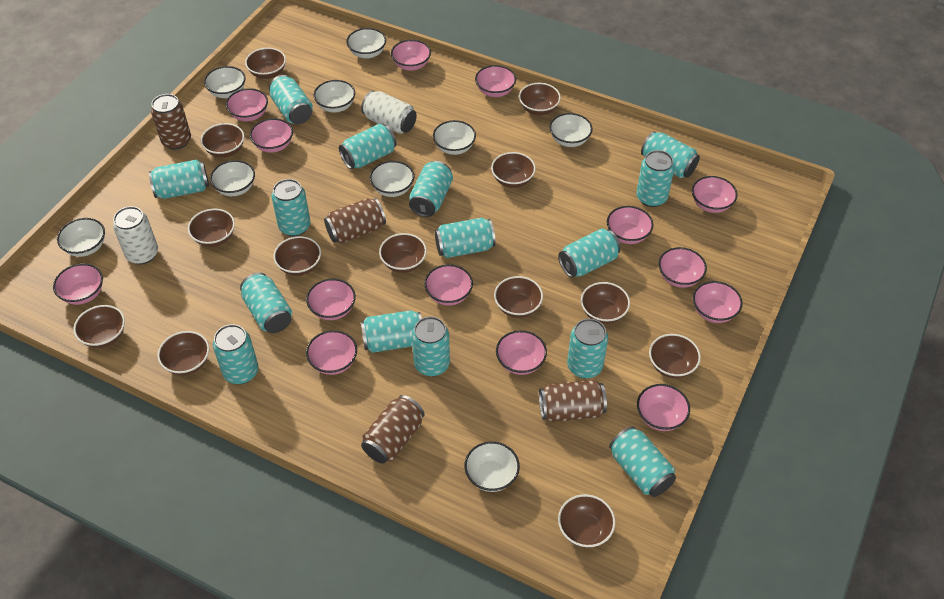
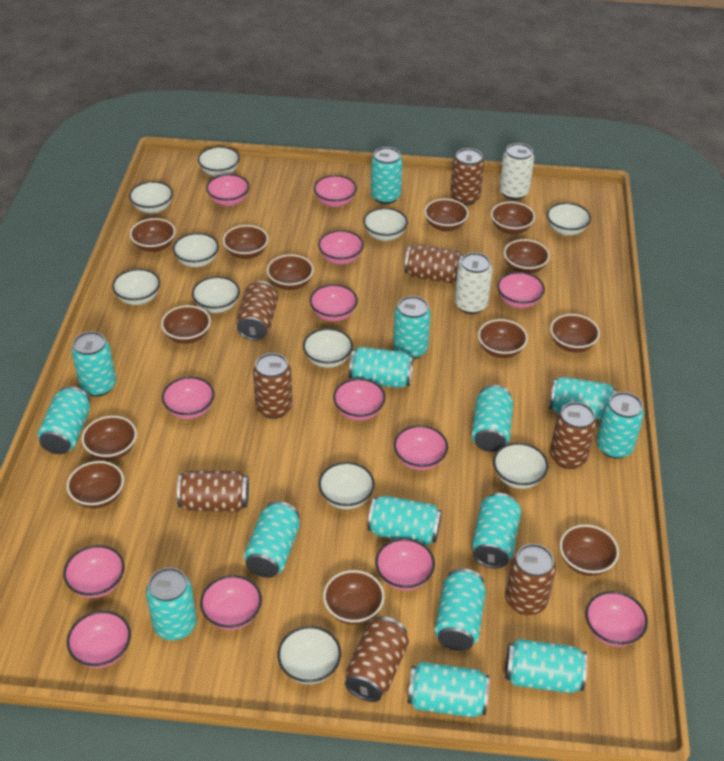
brown can: [151,94,191,150] [324,198,386,244] [361,395,425,464] [539,380,607,422] = 4 -> [177,470,249,512] [236,281,278,341] [253,353,293,419] [345,616,409,702] [404,244,464,284] [450,148,484,205] [506,544,556,615] [550,402,596,469] = 8
pink bowl: [53,264,103,305] [226,88,268,121] [250,118,293,153] [306,279,356,320] [306,330,357,375] [391,40,431,71] [424,264,473,306] [475,65,516,97] [496,330,547,375] [607,206,653,244] [637,384,690,431] [658,247,707,288] [692,176,738,213] [693,281,743,323] = 14 -> [63,545,125,598] [67,611,131,668] [162,377,215,419] [200,575,262,630] [206,174,250,206] [310,284,358,321] [314,175,357,207] [318,230,364,264] [333,378,386,421] [375,538,435,591] [394,425,448,470] [497,272,545,308] [585,591,648,647] = 13
white bowl: [57,218,105,257] [204,66,246,98] [210,160,255,196] [314,80,355,112] [346,28,386,59] [370,161,414,197] [433,120,476,155] [464,441,520,492] [549,113,592,147] = 9 -> [112,269,160,305] [129,181,173,214] [173,233,219,267] [192,276,240,313] [198,146,240,177] [278,626,341,684] [303,328,353,368] [319,462,375,509] [363,208,408,241] [493,443,548,489] [547,202,591,236] = 11

